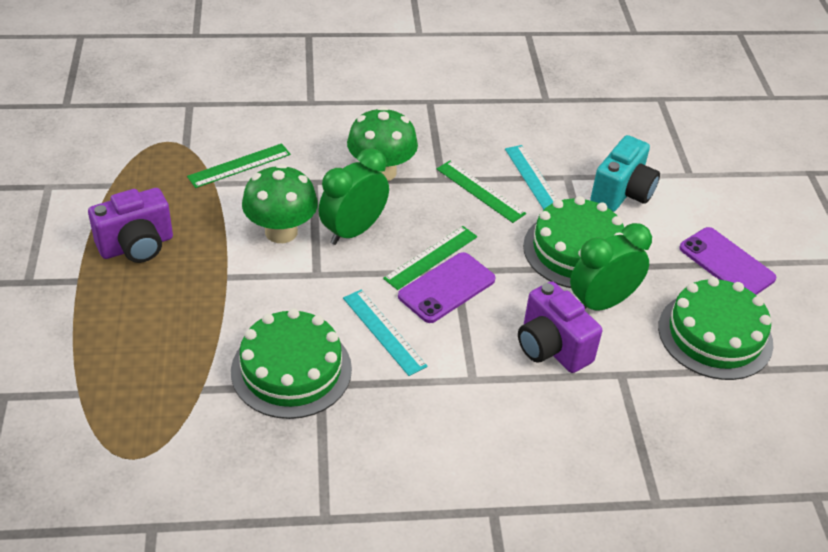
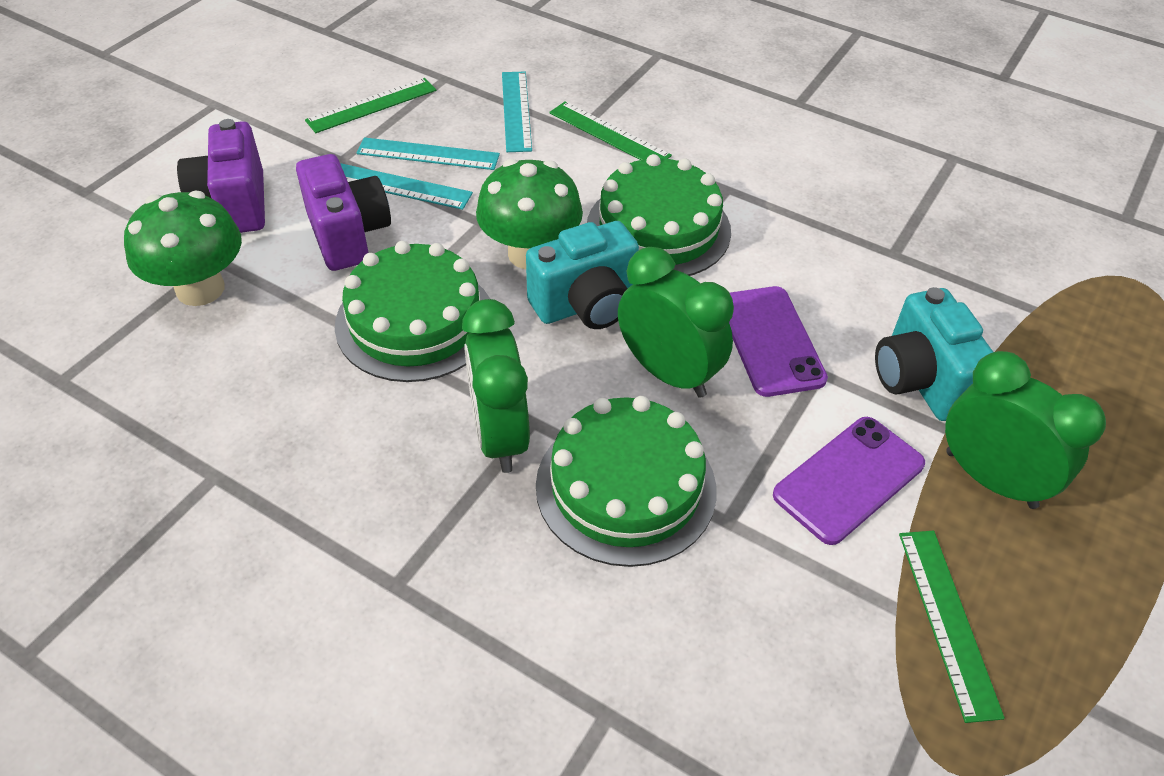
green clock: [318,148,389,245] [570,223,652,310] = 2 -> [462,299,530,473] [618,247,734,398] [945,351,1106,509] = 3
turquoise camera: [590,135,660,212] = 1 -> [526,221,639,329] [875,287,993,421] = 2
turquoise ruler: [343,290,428,376] [505,145,557,210] = 2 -> [340,163,473,210] [357,137,500,170] [502,72,532,152] = 3

